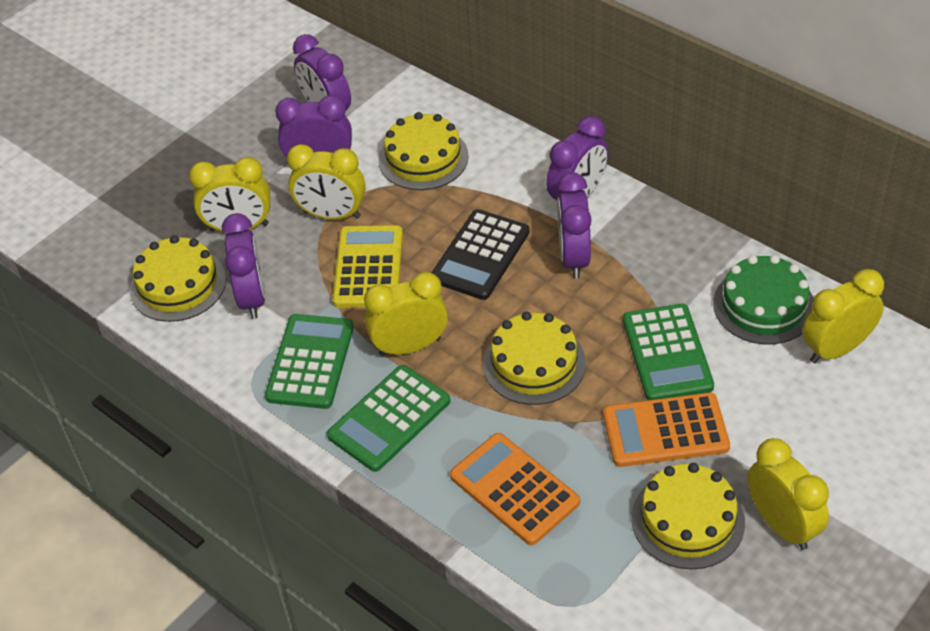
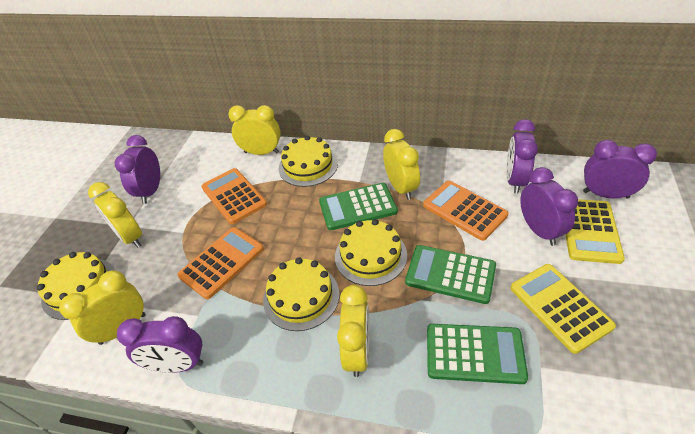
black calculator: [432,209,530,300] = 1 -> none = 0
green cake: [713,255,814,344] = 1 -> none = 0
orange calculator: [450,433,580,545] [603,392,730,467] = 2 -> [177,227,264,299] [201,168,267,224] [423,181,509,241] = 3
yellow calculator: [332,225,403,308] = 1 -> [511,264,616,354] [565,199,625,264] = 2

